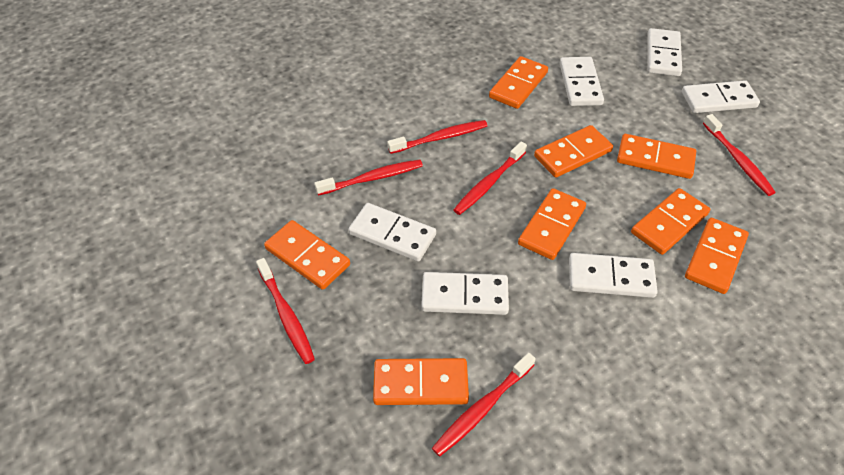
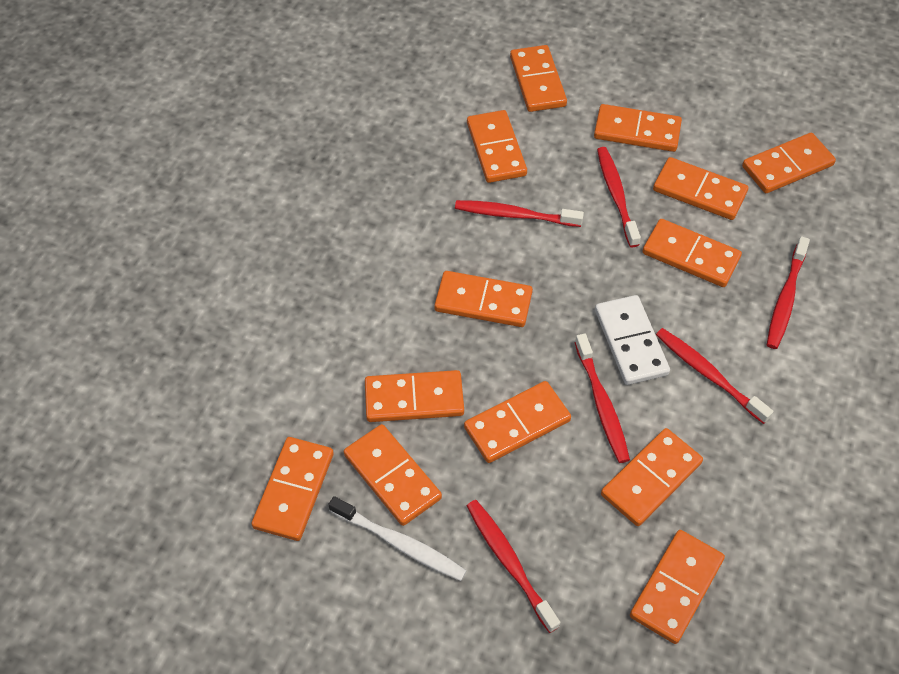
orange domino: [264,220,350,290] [373,358,469,405] [489,56,548,109] [518,188,586,260] [534,125,613,178] [617,134,696,179] [631,188,710,255] [685,218,749,294] = 8 -> [251,437,334,541] [344,424,442,526] [365,370,464,422] [434,271,533,327] [464,381,571,463] [467,110,527,183] [510,45,567,112] [594,104,682,152] [601,428,703,526] [630,530,725,644] [642,219,742,287] [653,157,748,220] [742,133,836,193] = 13
white domino: [348,203,436,262] [421,272,509,315] [560,57,604,106] [569,253,658,298] [647,28,682,76] [682,80,760,113] = 6 -> [595,295,670,385] = 1
white toothbrush: none = 0 -> [328,496,467,581] = 1

